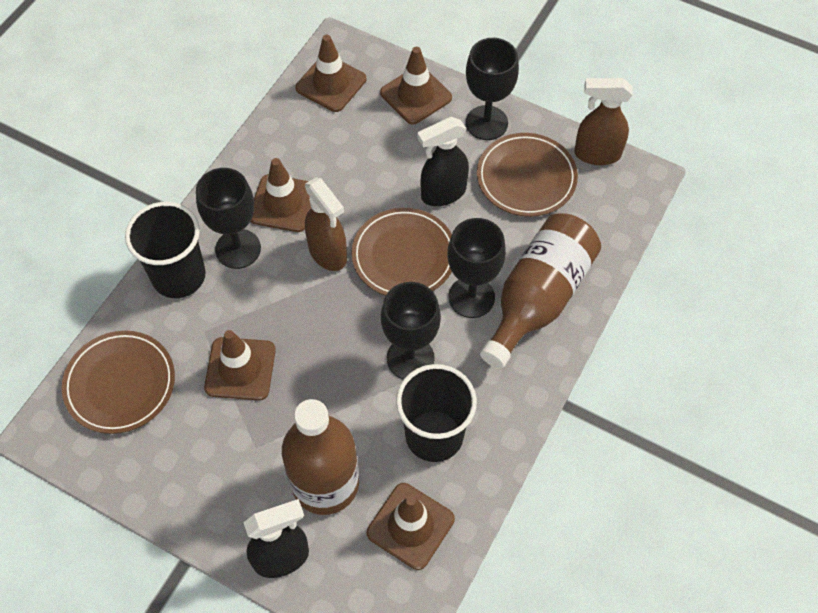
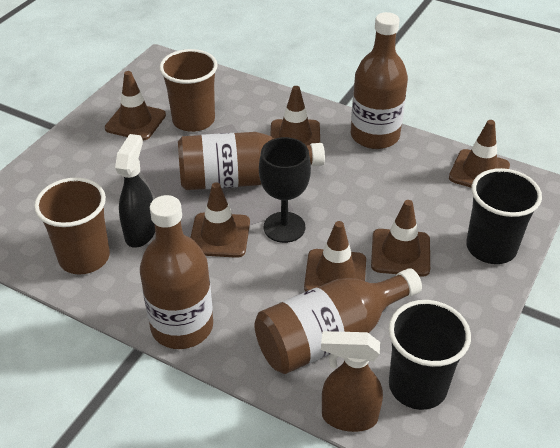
black goblet: [196,168,261,269] [381,282,441,379] [447,218,506,318] [466,38,519,140] = 4 -> [259,137,311,243] = 1
black spray bottle: [243,499,309,578] [417,117,469,206] = 2 -> [115,134,155,248] = 1
brown bottle: [282,399,359,515] [480,213,601,369] = 2 -> [140,195,213,349] [178,132,325,190] [254,268,422,374] [351,12,408,149] = 4
brown cup: none = 0 -> [34,177,110,274] [159,49,218,132] = 2
brown plate: [62,331,175,434] [352,208,452,296] [477,133,578,217] = 3 -> none = 0
brown spray bottle: [305,177,347,271] [574,78,633,165] = 2 -> [321,331,383,432] = 1
brown traffic cone: [204,330,276,401] [250,158,311,232] [295,35,366,112] [367,483,455,570] [380,47,452,124] = 5 -> [105,71,166,141] [190,182,250,258] [270,86,320,145] [304,221,366,292] [371,200,430,277] [449,120,510,188] = 6

